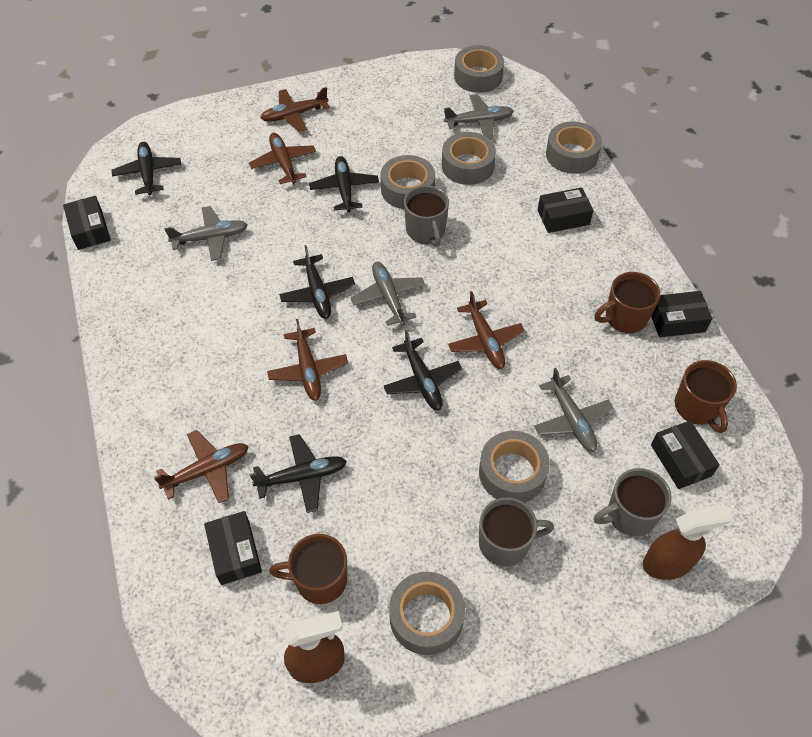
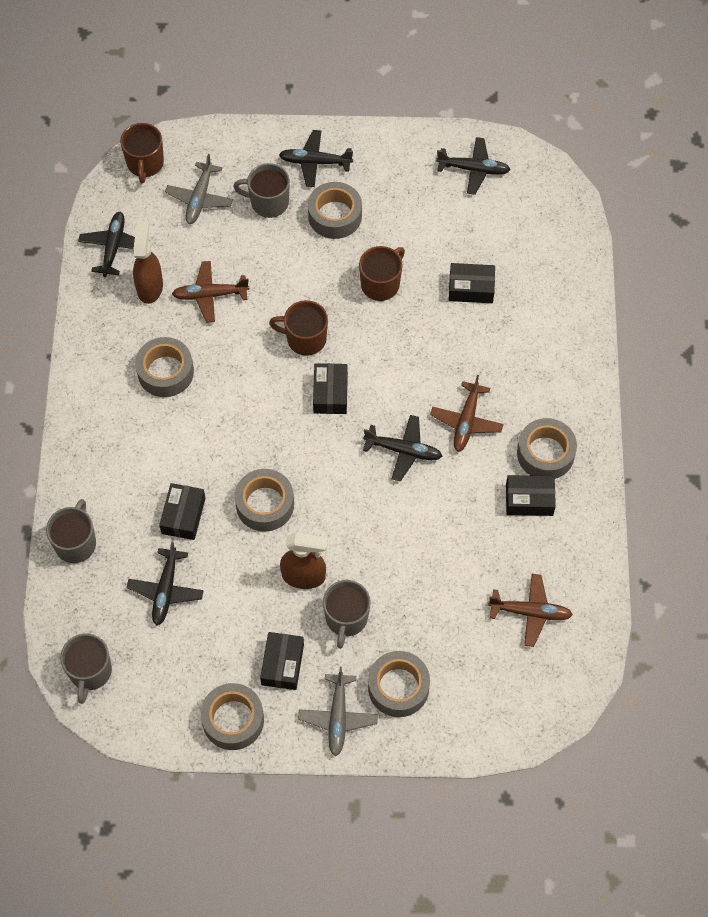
brown plane: [154,430,249,503] [249,133,316,184] [261,87,330,132] [267,319,348,401] [448,291,525,369] = 5 -> [172,261,249,323] [430,375,503,452] [488,574,573,647] = 3
grey mug: [404,185,449,247] [479,497,554,567] [594,468,672,536] = 3 -> [46,499,96,563] [60,634,112,704] [233,163,290,218] [323,580,371,649] = 4
grey plane: [164,206,247,261] [351,262,425,326] [444,94,514,139] [534,368,614,452] = 4 -> [165,154,233,224] [298,667,378,756] = 2

